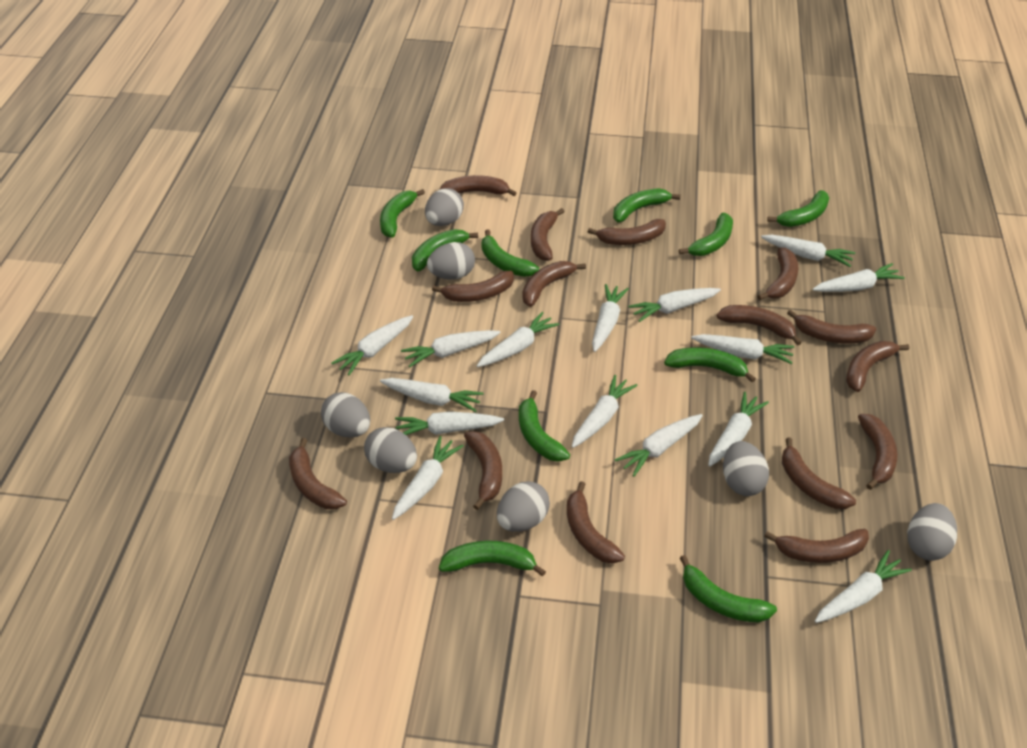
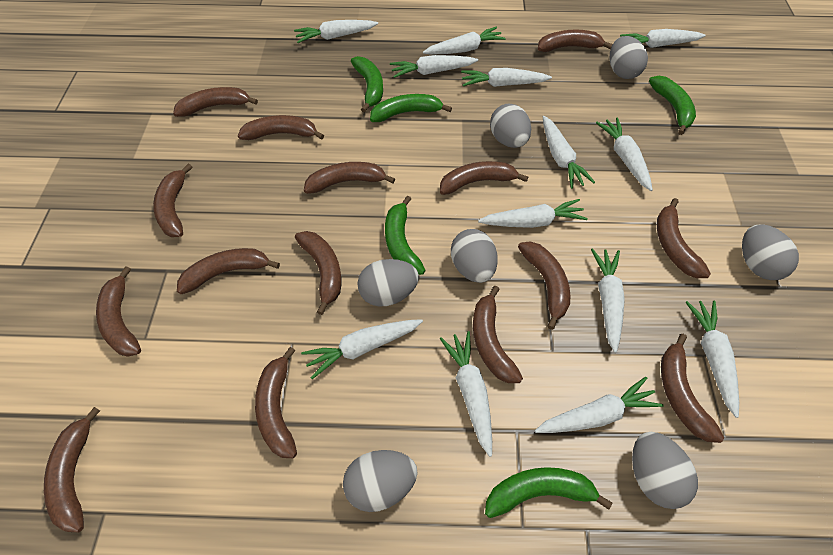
green banana: [380,189,425,238] [412,229,478,271] [439,541,546,577] [482,229,539,277] [519,390,570,462] [613,188,680,222] [664,347,756,383] [679,213,733,256] [680,555,777,623] [767,190,829,227] = 10 -> [351,56,383,113] [370,94,452,122] [385,196,426,275] [485,467,613,518] [649,76,696,135] = 5
white carrot: [331,315,413,375] [380,378,483,412] [392,436,464,520] [395,411,504,435] [401,330,501,367] [477,312,560,367] [572,375,638,448] [592,284,629,352] [615,414,703,477] [628,288,721,322] [691,334,794,364] [708,392,769,467] [761,235,855,267] [812,263,905,292] [815,550,912,623] = 15 -> [294,20,378,43] [301,319,423,379] [390,55,478,78] [423,27,506,55] [440,331,492,457] [461,68,552,87] [478,199,588,228] [535,377,664,433] [543,116,595,189] [591,249,625,353] [596,118,653,191] [620,29,706,48] [685,301,739,418] = 13

